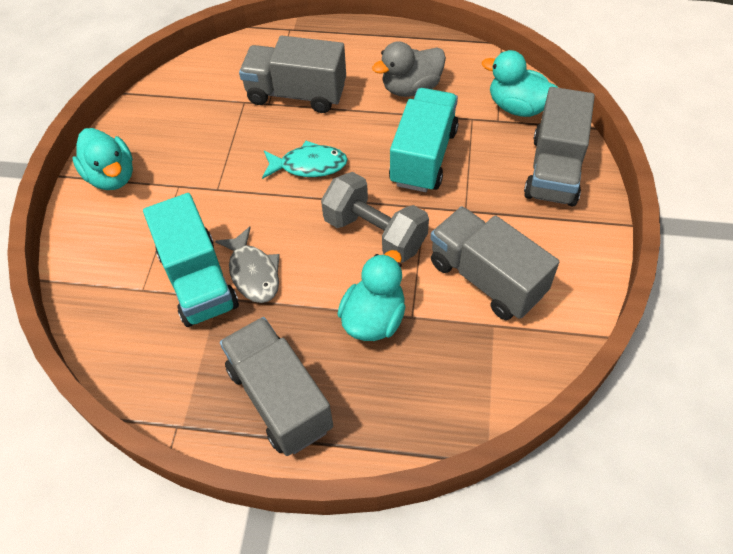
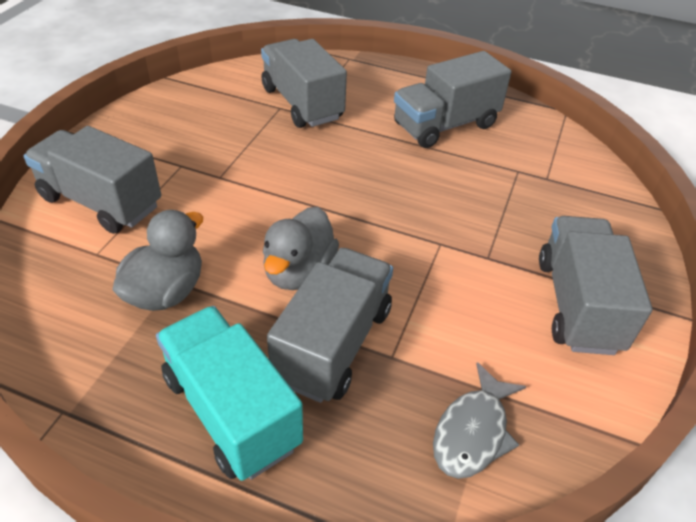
grey duck: [372,41,446,97] = 1 -> [112,210,203,311] [263,207,339,290] = 2
grey dumbbell: [321,172,429,263] = 1 -> none = 0
grey truck: [220,317,333,456] [239,36,346,113] [430,206,559,320] [524,87,595,206] = 4 -> [24,126,161,234] [261,39,347,128] [267,248,393,403] [394,51,511,148] [539,216,652,355] = 5
turquoise duck: [72,128,133,190] [337,250,406,341] [482,50,558,117] = 3 -> none = 0
turquoise fish: [262,140,348,179] = 1 -> none = 0
turquoise truck: [143,193,239,327] [389,88,459,192] = 2 -> [156,306,303,481] = 1

